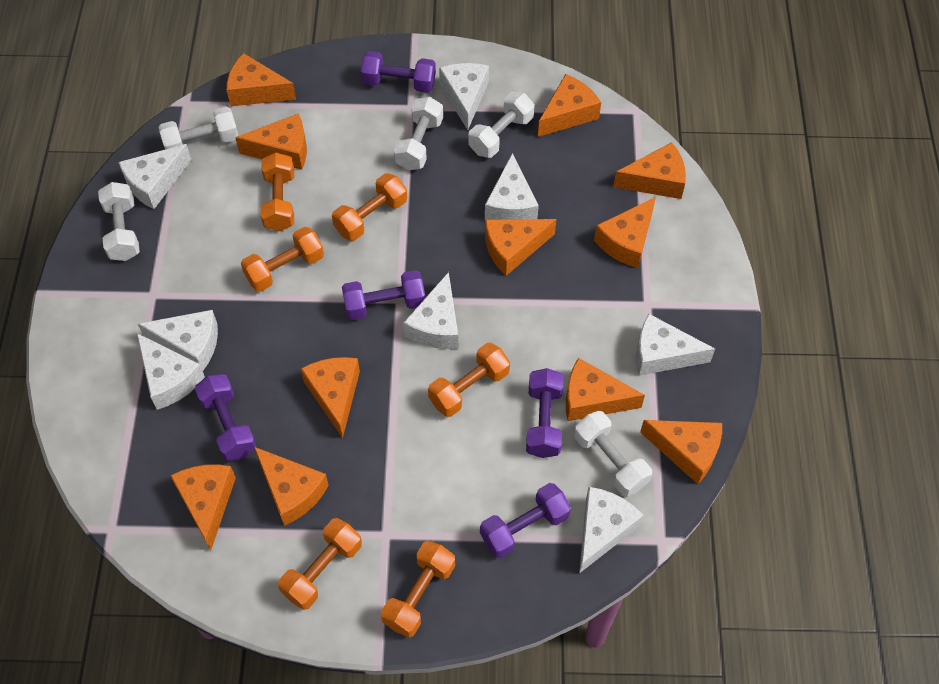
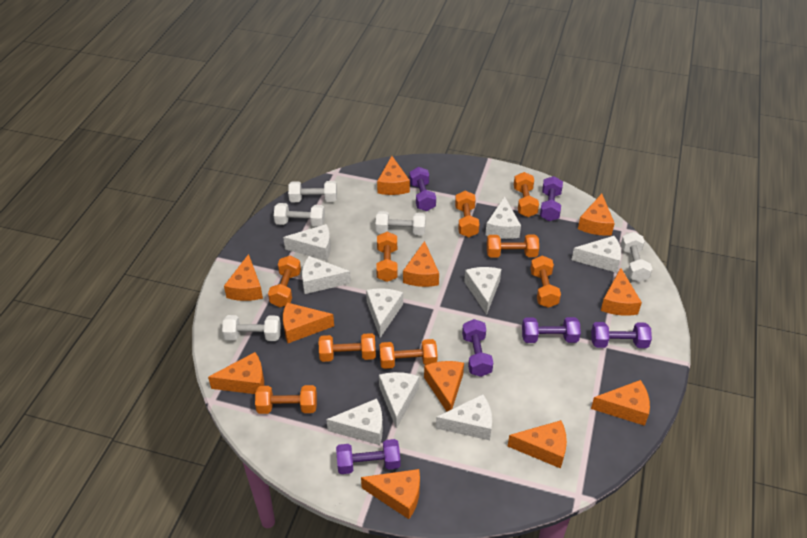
orange dumbbell: [241,227,324,292] [261,153,294,231] [278,518,362,610] [332,173,407,241] [381,541,455,637] [428,343,510,417] = 6 -> [255,385,317,414] [268,256,301,307] [319,333,376,362] [376,232,398,282] [379,339,438,369] [455,191,480,237] [487,234,539,258] [514,172,539,217] [530,256,561,308] = 9
purple dumbbell: [195,374,256,461] [342,270,425,320] [360,51,436,93] [480,483,571,558] [526,368,564,458] = 5 -> [336,439,400,474] [409,167,436,211] [462,319,493,377] [522,317,581,343] [540,176,563,221] [591,322,652,348] = 6
white cheese: [119,144,191,209] [137,333,205,410] [138,310,218,371] [403,272,458,349] [439,63,489,130] [485,153,539,220] [579,487,644,573] [636,314,715,376] = 8 -> [283,224,331,261] [302,256,351,294] [326,398,383,445] [366,288,403,338] [379,372,419,429] [436,394,492,440] [464,267,501,315] [485,197,521,239] [571,236,621,273] = 9

